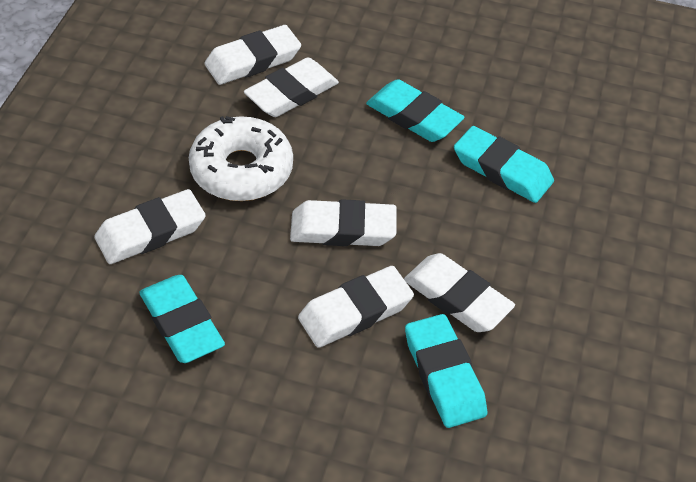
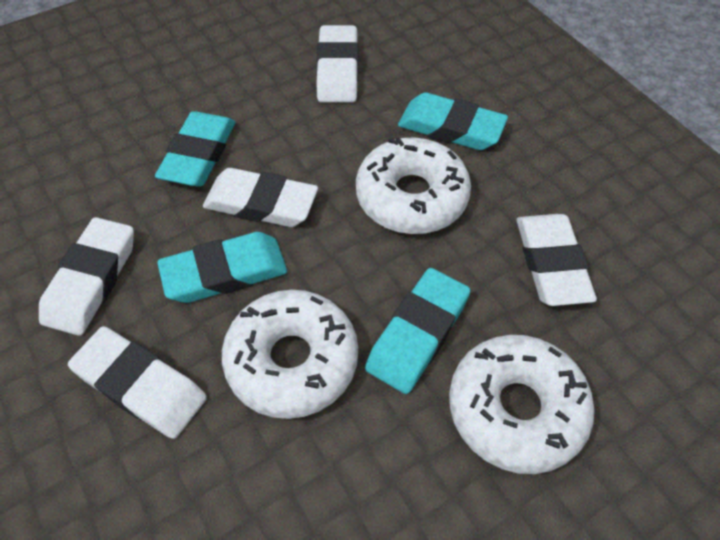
white donut: [189,116,293,201] = 1 -> [222,290,358,419] [356,137,471,234] [449,335,595,474] = 3
white eraser: [94,189,206,264] [204,25,301,85] [244,57,339,117] [290,199,396,246] [298,266,414,348] [404,253,515,332] = 6 -> [39,217,134,336] [68,326,207,439] [203,168,318,227] [317,25,358,102] [516,214,597,306] = 5

